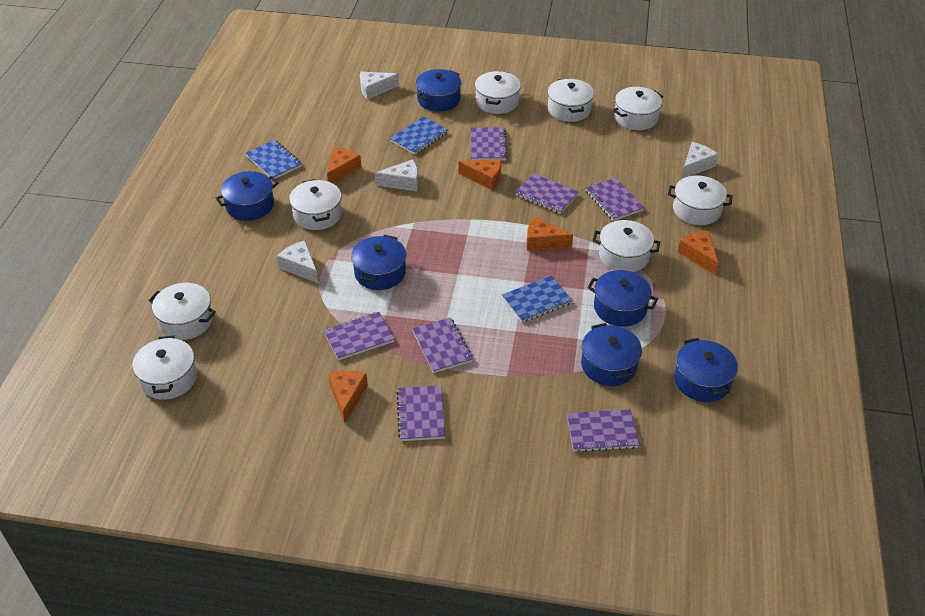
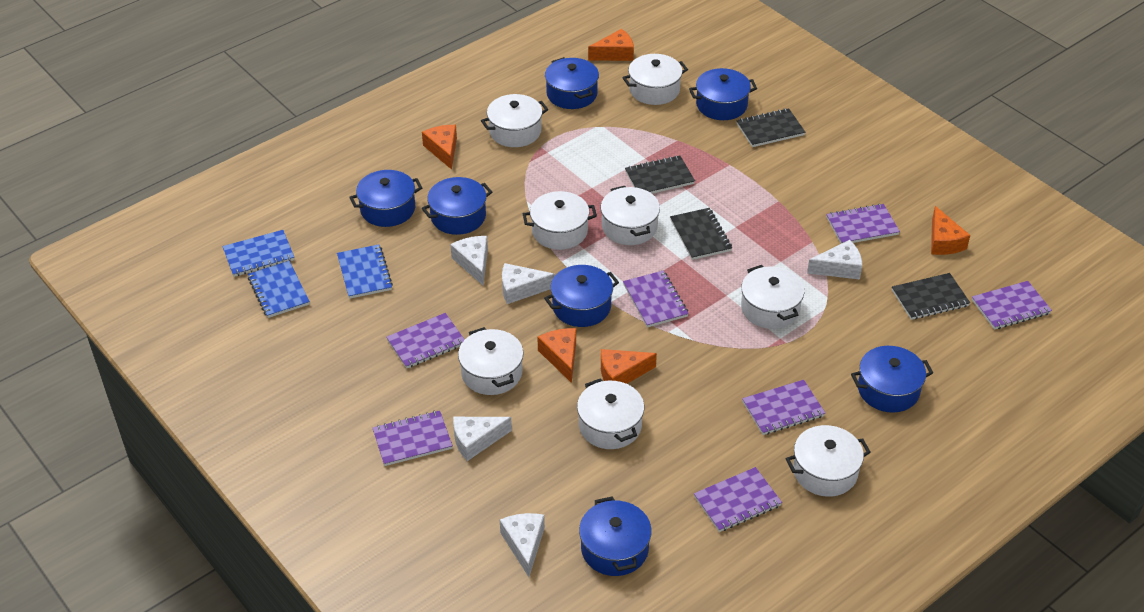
black notebook: none = 0 -> [625,155,695,194] [670,208,732,260] [736,108,805,147] [892,273,970,320] = 4
blue pot: [215,171,279,221] [351,235,406,290] [416,69,462,112] [581,323,642,386] [587,270,658,327] [674,338,738,402] = 6 -> [349,170,422,227] [422,177,492,235] [544,265,619,327] [545,57,599,109] [579,496,652,576] [689,68,757,120] [851,346,933,413] = 7
white cheese: [277,240,318,283] [360,72,399,99] [375,159,418,191] [682,142,718,179] = 4 -> [450,236,488,285] [453,417,512,461] [500,513,545,577] [502,263,555,304] [807,240,862,280] = 5

